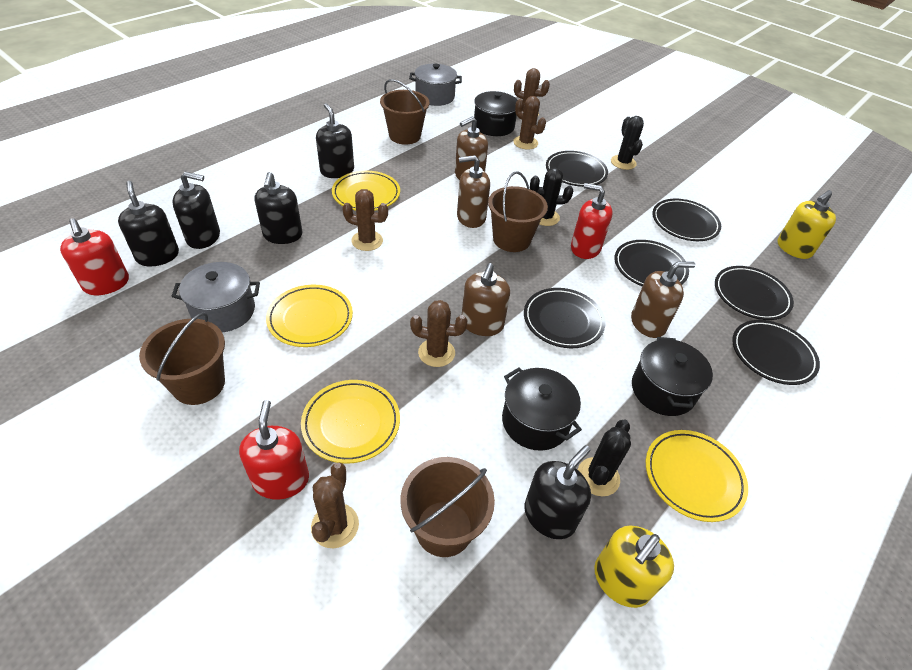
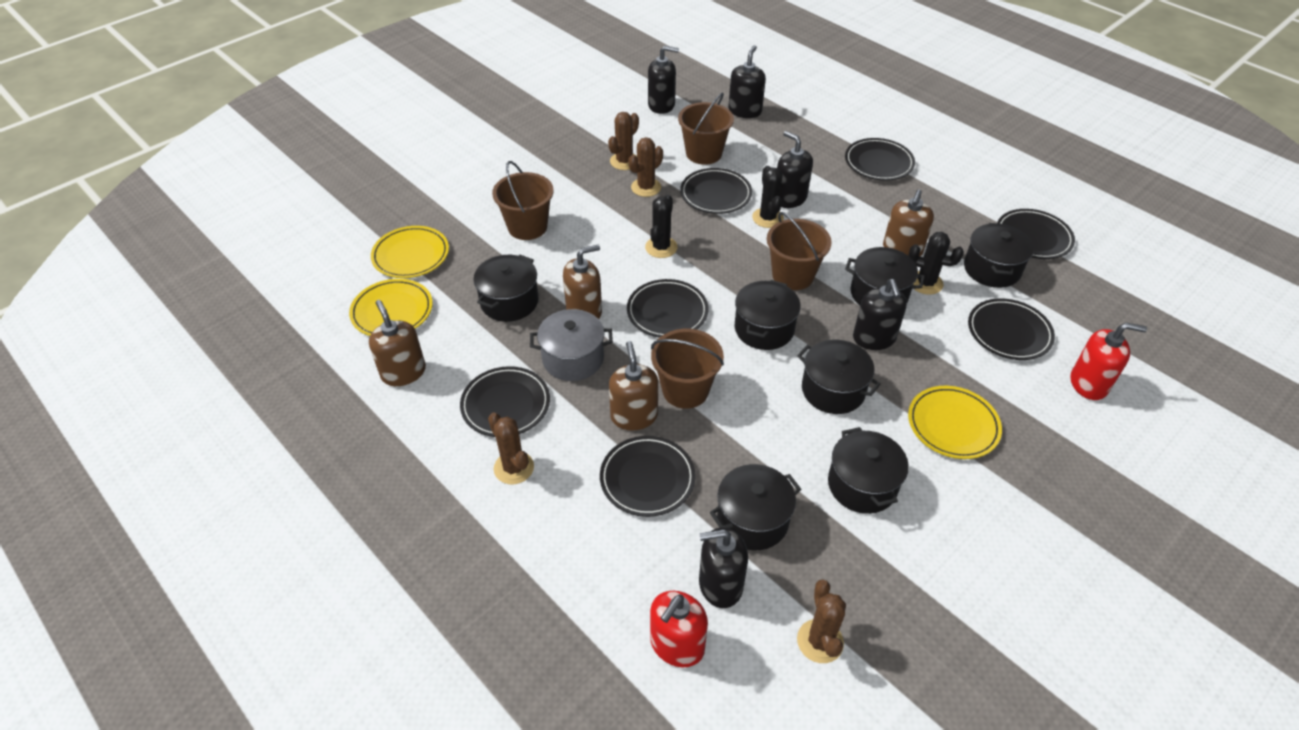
black plate: [524,288,606,348] [546,151,608,187] [614,240,689,287] [652,199,721,241] [715,266,794,320] [732,320,820,385] = 6 -> [460,366,550,437] [600,436,696,517] [627,279,708,338] [680,168,752,214] [845,138,915,181] [968,299,1055,360] [997,209,1075,259] = 7
black pot: [474,91,517,136] [502,368,582,451] [632,337,713,416] = 3 -> [473,255,539,322] [710,464,801,550] [735,280,801,350] [797,340,881,414] [828,427,909,514] [845,247,925,305] [964,223,1034,288] = 7
brown cactus: [311,462,359,548] [342,189,388,251] [410,300,468,367] [513,96,546,150] [514,68,550,116] = 5 -> [488,413,534,484] [608,112,639,170] [628,137,663,197] [797,579,846,663] = 4
grey pot: [171,262,260,332] [409,64,462,106] = 2 -> [530,309,613,381] = 1
red soap dispenser: [60,218,129,295] [239,400,309,500] [571,183,613,259] = 3 -> [650,591,708,667] [1071,323,1147,400] = 2
yellow plate: [266,285,353,347] [301,380,400,464] [332,171,400,211] [646,430,748,522] = 4 -> [349,279,433,336] [371,226,449,278] [908,386,1002,459] = 3
yellow soap dispenser: [594,525,674,608] [777,190,836,259] = 2 -> none = 0

